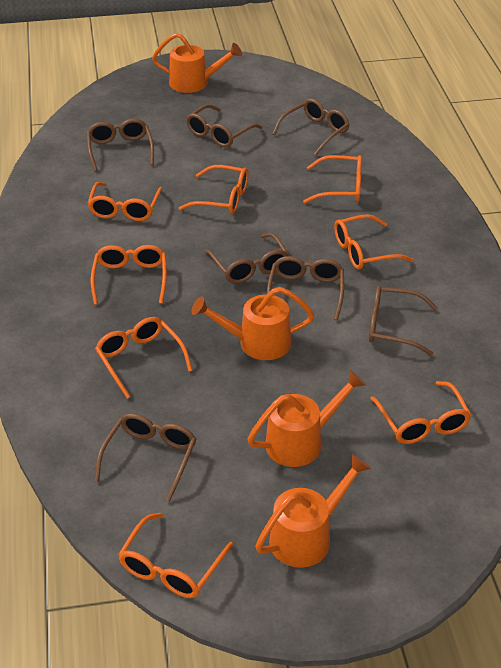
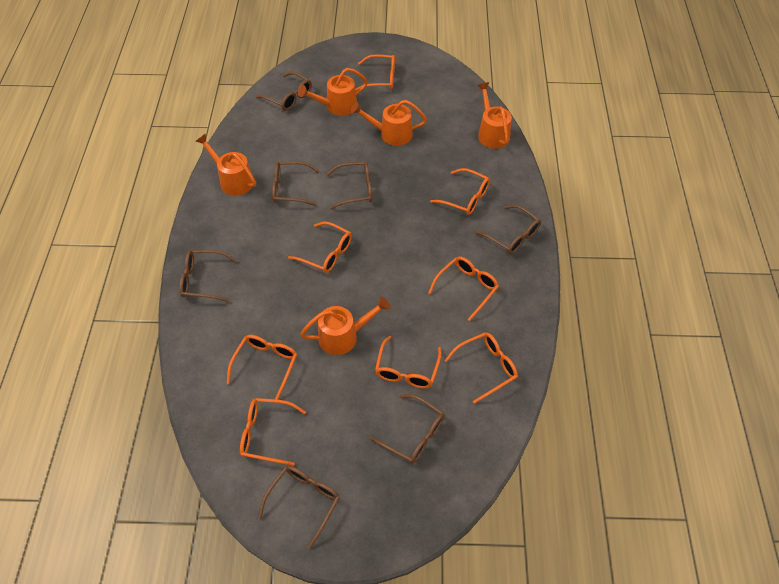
orange watering can: [152,33,242,93] [191,287,314,360] [248,370,366,467] [255,454,371,568] = 4 -> [195,134,256,196] [298,68,368,116] [300,297,390,355] [351,100,427,146] [477,82,512,149] = 5

